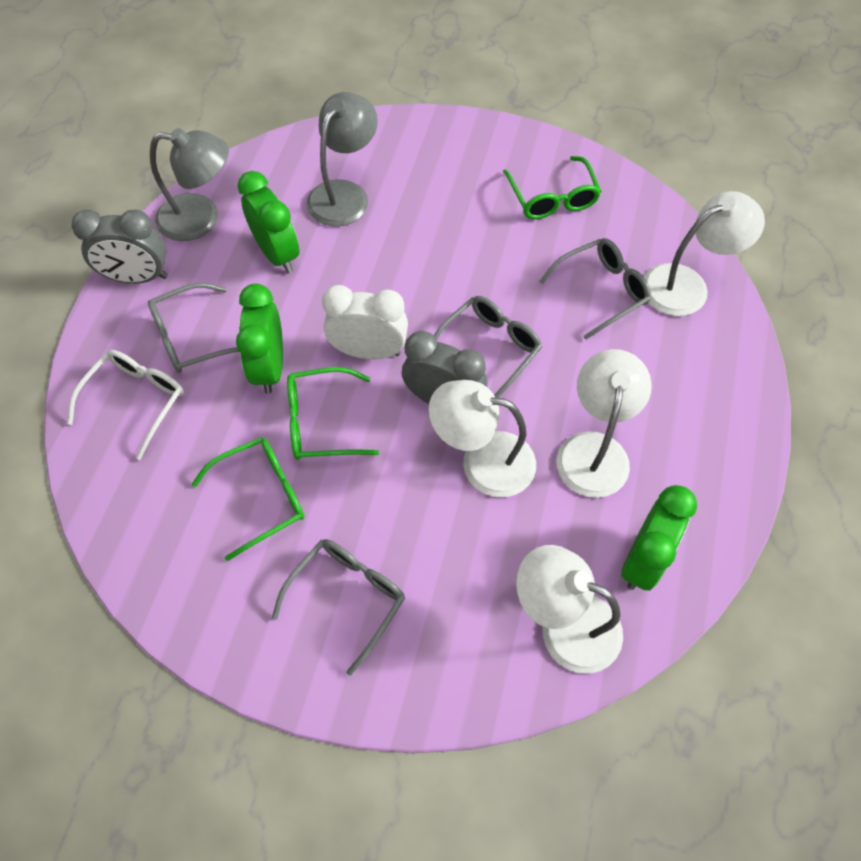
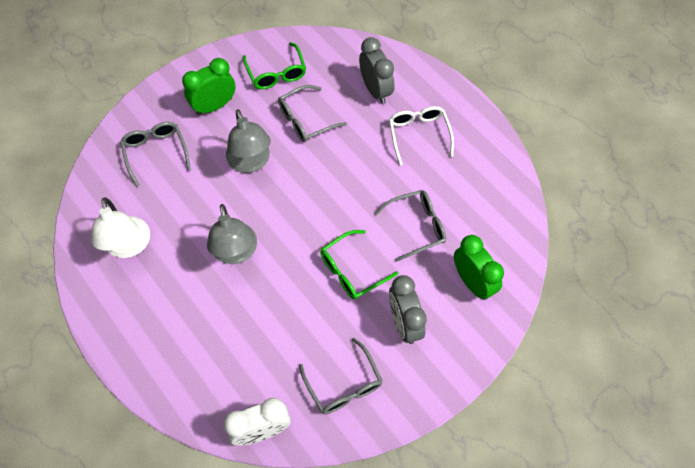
green clock: [236,283,283,394] [238,171,299,273] [621,485,697,591] = 3 -> [182,58,236,115] [454,235,504,300] = 2
green glasses: [192,437,305,561] [287,367,379,460] [503,156,602,219] = 3 -> [243,42,306,89] [320,230,398,300] = 2
white lamp: [429,380,536,497] [516,545,623,674] [557,349,652,498] [644,191,765,316] = 4 -> [91,197,150,258] = 1

